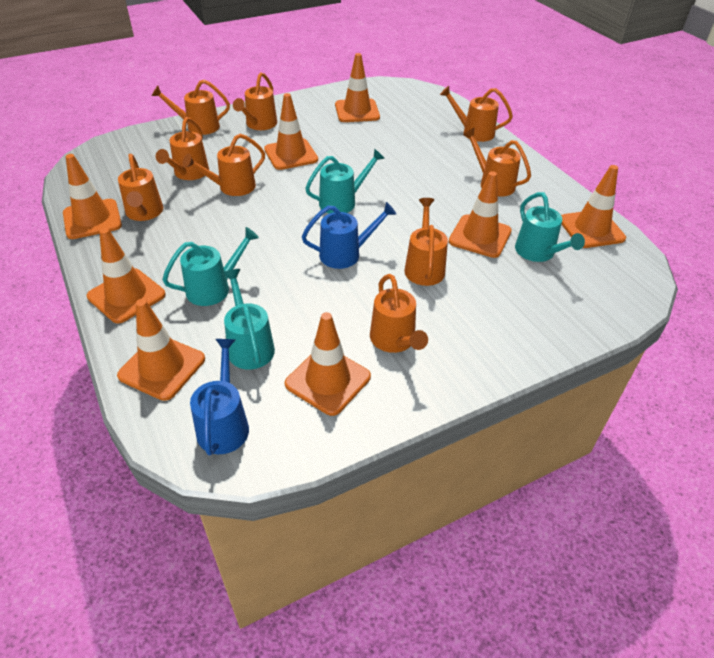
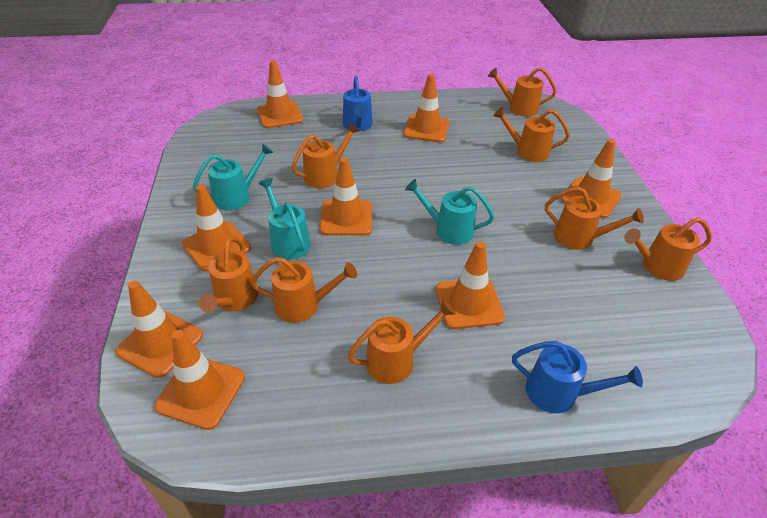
orange watering can: [118,154,163,221] [152,79,230,135] [156,117,209,180] [182,134,265,196] [233,72,277,130] [370,274,428,353] [404,198,448,286] [440,86,513,142] [463,127,531,197] = 9 -> [199,237,259,313] [251,257,357,323] [292,123,360,188] [347,300,456,384] [488,67,557,117] [493,107,570,162] [545,187,644,250] [624,218,712,281] = 8
turquoise watering can: [162,227,259,306] [223,269,275,370] [305,149,385,214] [515,192,585,262] = 4 -> [193,143,273,210] [258,178,311,260] [405,179,494,245] = 3

